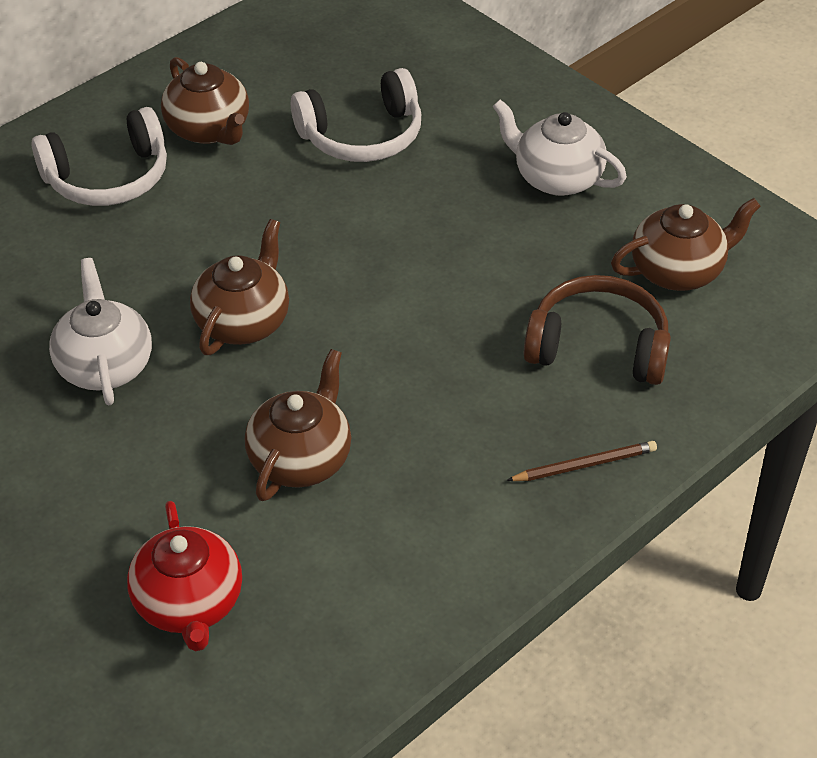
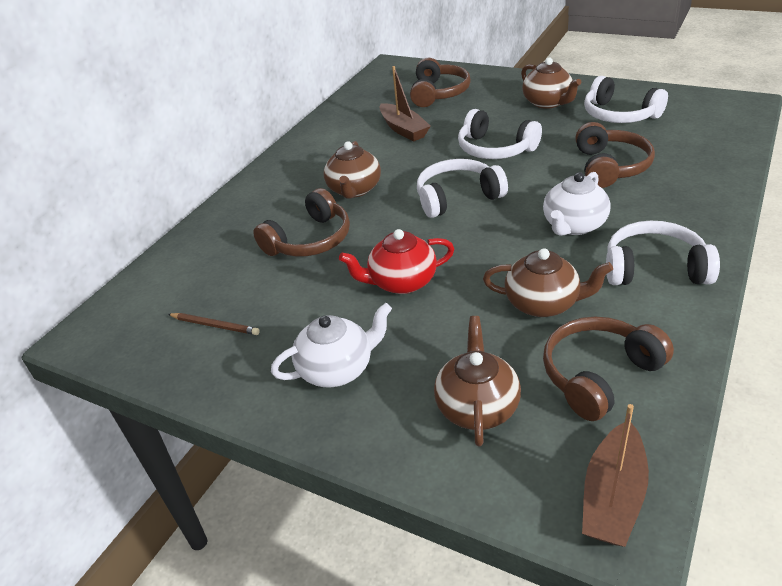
brown boat: none = 0 -> [379,66,431,141] [582,404,649,547] = 2
brown headphones: [524,275,671,385] = 1 -> [254,188,350,257] [410,58,471,107] [543,316,674,421] [575,122,655,188] = 4
white headphones: [31,107,167,206] [291,68,421,162] = 2 -> [417,159,508,218] [458,109,542,159] [584,76,668,123] [606,221,720,285] = 4

